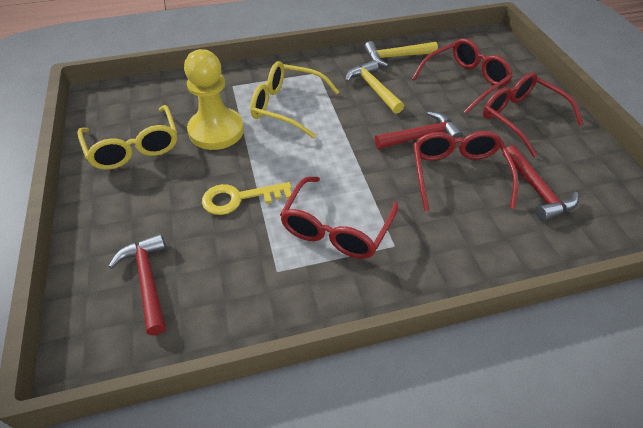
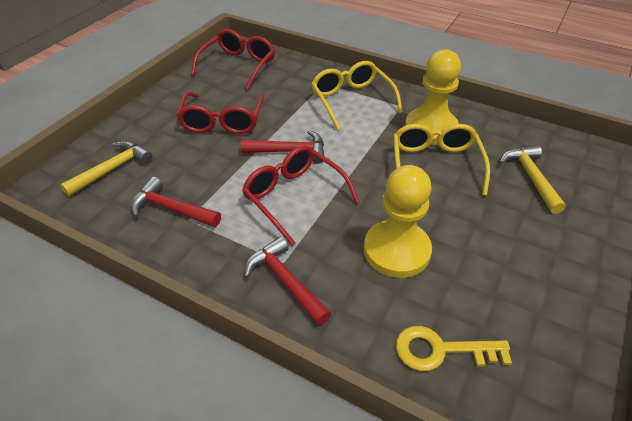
red glasses: [280,177,398,259] [412,38,513,114] [413,131,519,211] [483,72,584,157] = 4 -> [176,92,265,134] [191,29,275,91] [242,145,359,246] = 3
yellow pawn: [184,49,244,150] = 1 -> [364,165,432,278] [405,50,461,145] = 2

